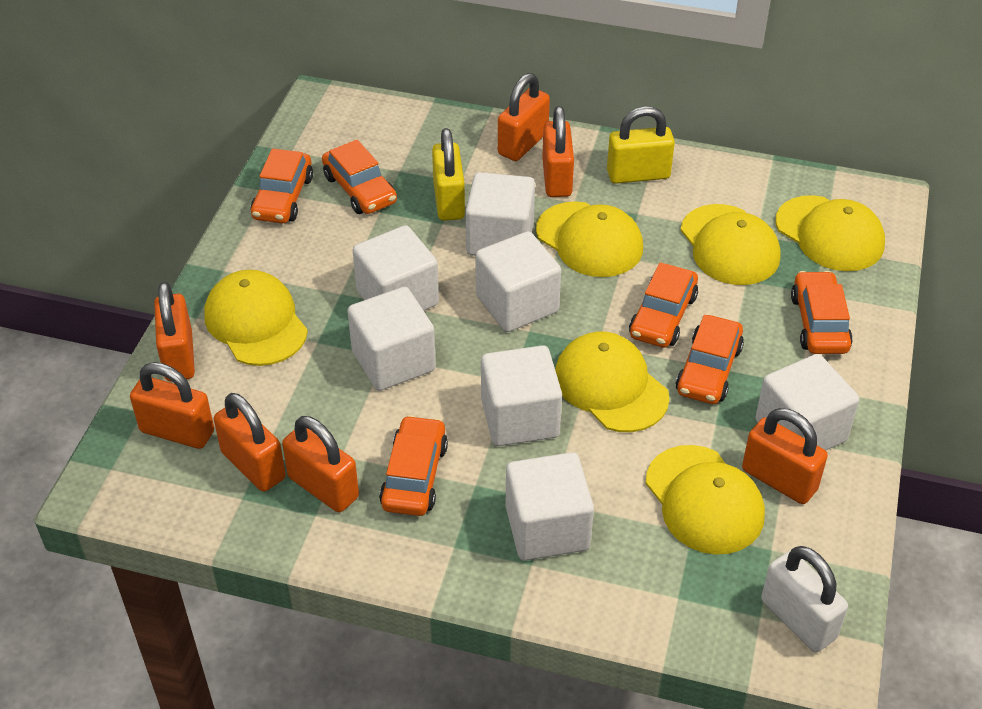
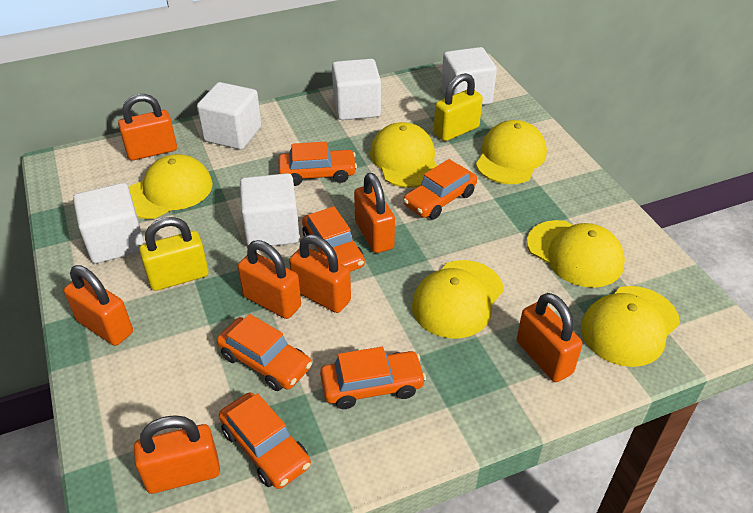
white cube: [347,287,436,391] [353,225,439,311] [465,172,535,256] [475,231,561,332] [481,345,562,446] [506,452,594,561] [755,354,859,451] = 7 -> [73,183,145,264] [197,82,261,150] [240,173,300,246] [332,59,381,120] [441,47,497,105] = 5
white padlock: [761,546,848,652] = 1 -> none = 0

